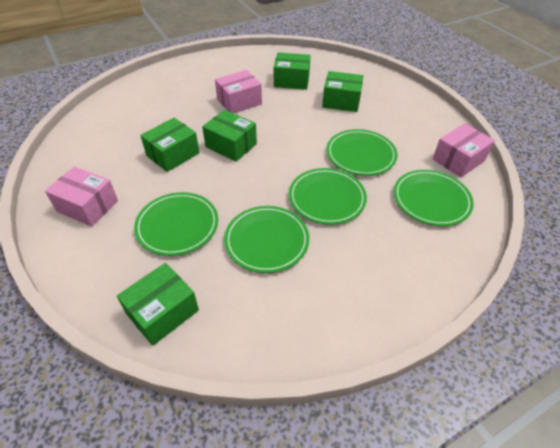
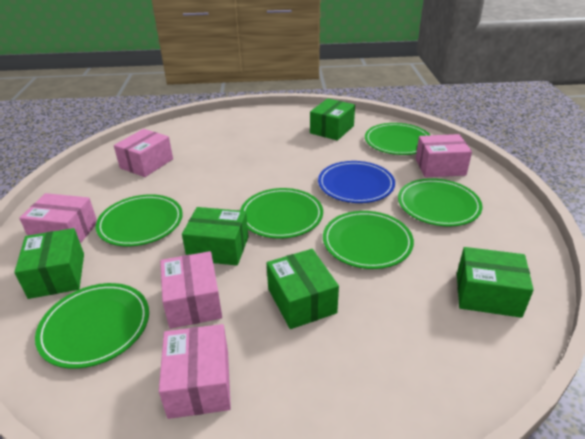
blue plate: none = 0 -> [318,161,395,203] = 1
green plate: [134,192,218,256] [224,206,309,273] [289,168,367,224] [326,129,398,176] [394,170,474,226] = 5 -> [35,283,149,369] [96,194,183,246] [240,188,323,238] [323,211,414,269] [365,123,430,155] [398,178,483,226] = 6
pink box: [45,166,118,227] [215,70,262,113] [433,123,495,178] = 3 -> [19,193,97,243] [114,129,173,177] [159,324,231,419] [160,251,222,329] [415,134,472,177] = 5

